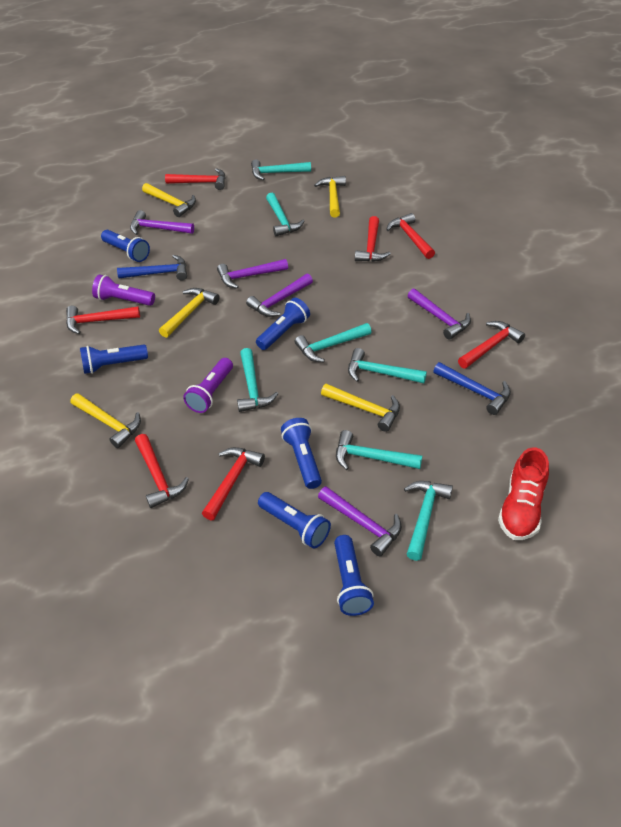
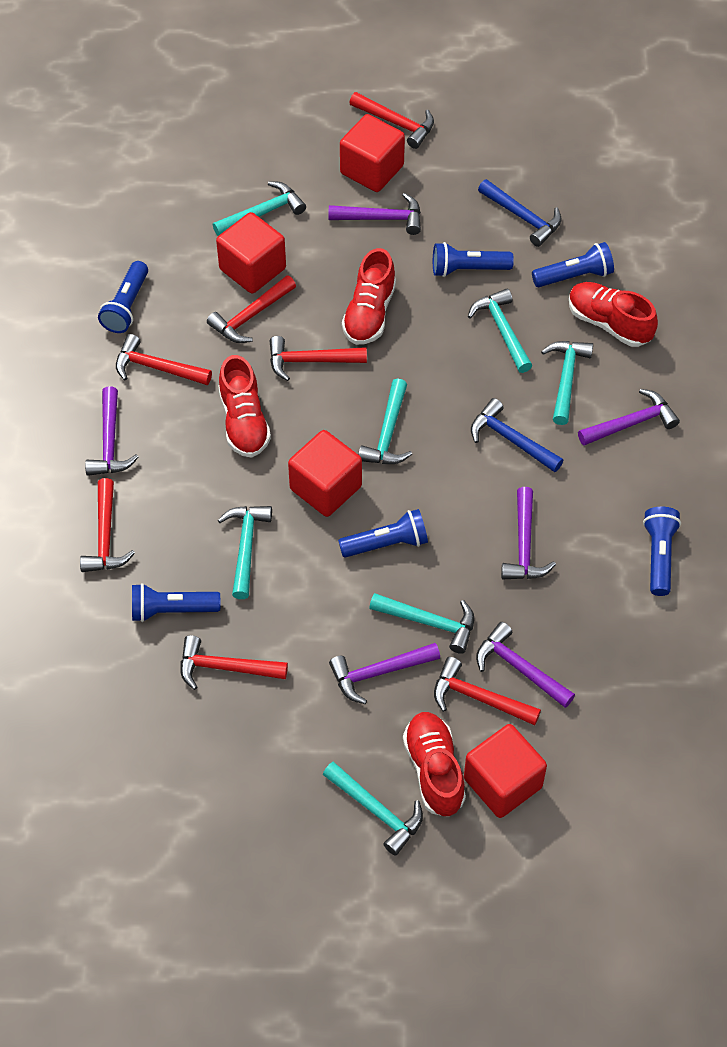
purple flashlight: [92,274,155,306] [183,358,233,413] = 2 -> none = 0
purple hammer: [130,210,194,235] [217,259,288,289] [246,274,313,317] [318,486,402,556] [408,288,471,340] = 5 -> [85,386,139,476] [329,193,421,235] [329,643,440,704] [476,622,575,708] [501,487,556,579] [578,389,680,445] = 6
red cube: none = 0 -> [216,212,286,294] [288,430,362,517] [340,114,405,192] [464,724,547,818] = 4
red shoe: [498,447,549,540] = 1 -> [219,355,271,458] [342,248,396,345] [403,712,466,817] [569,282,658,347] = 4
yellow hammer: [70,393,141,448] [142,183,196,217] [159,288,220,338] [314,176,346,218] [321,384,400,432] = 5 -> none = 0

